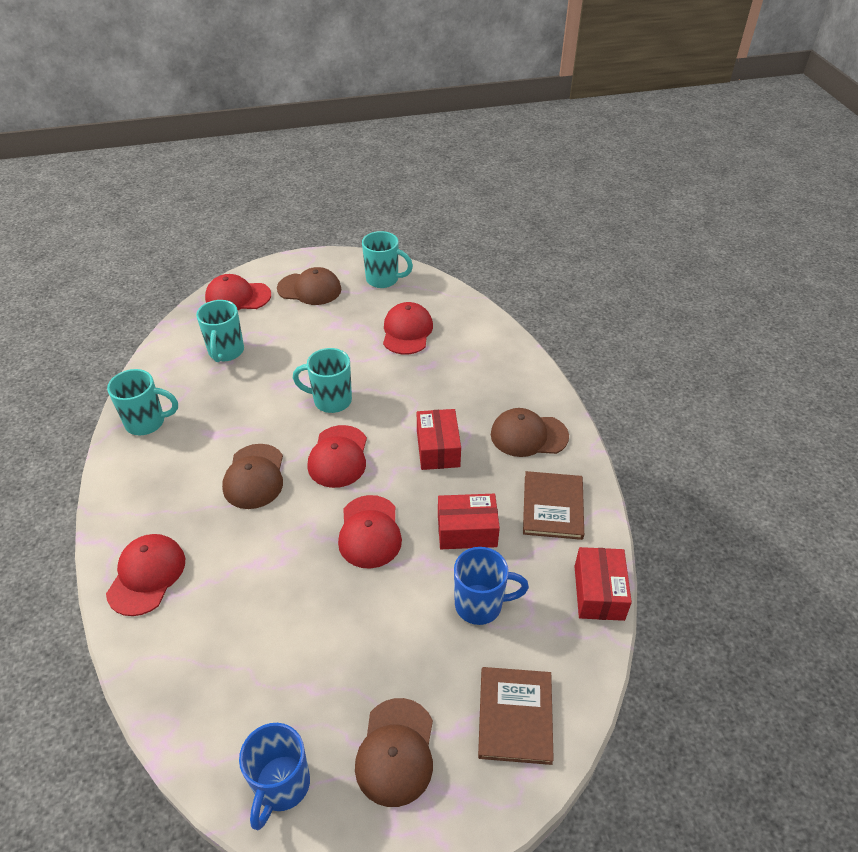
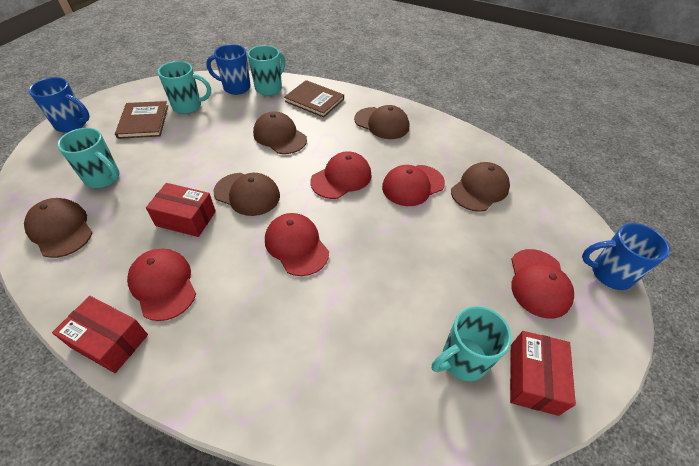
blue mug: [239,723,310,830] [454,547,529,625] = 2 -> [29,77,90,133] [206,44,251,95] [582,223,670,290] = 3
brown cap: [222,444,283,509] [277,267,341,305] [355,698,433,807] [491,408,569,457] = 4 -> [24,198,93,258] [214,173,280,216] [253,111,307,154] [354,105,409,139] [451,162,510,212] = 5

